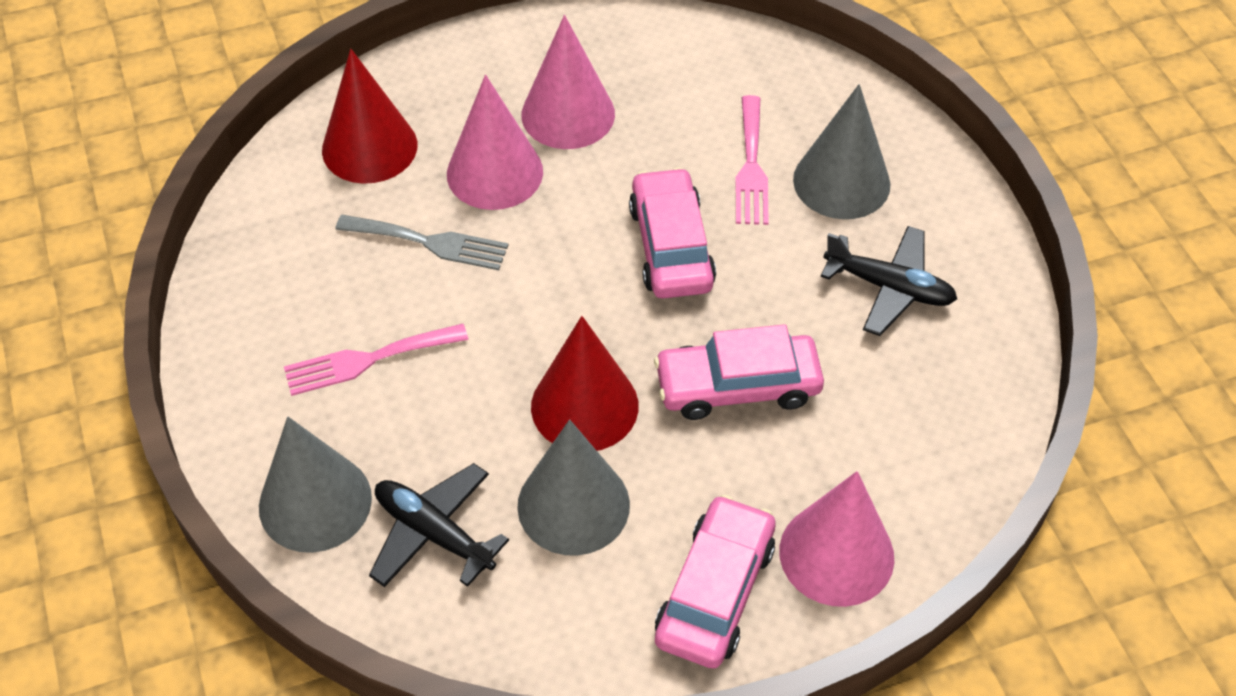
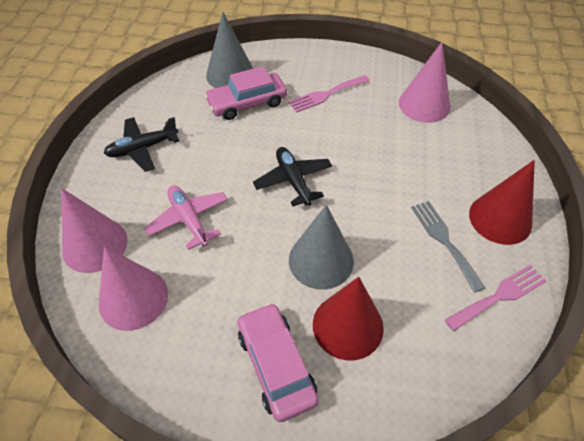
grey cone: [259,417,372,553] [517,419,630,556] [793,84,890,219] = 3 -> [206,12,253,88] [289,205,354,290] = 2
pink car: [629,167,716,299] [654,324,824,420] [655,495,776,669] = 3 -> [204,66,287,120] [238,303,319,422] = 2
pink plane: none = 0 -> [144,185,228,250] = 1

